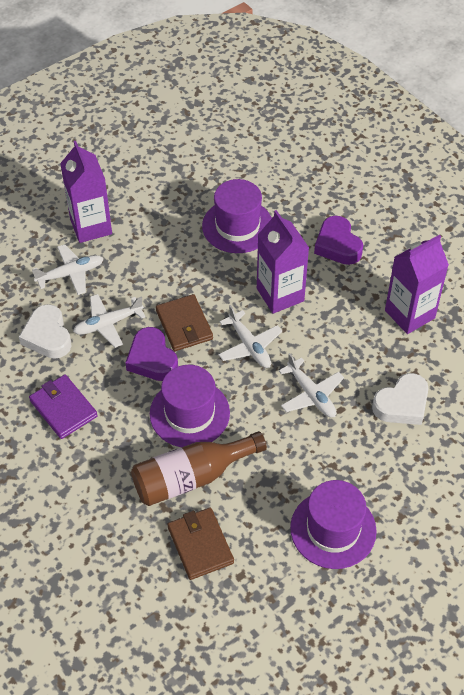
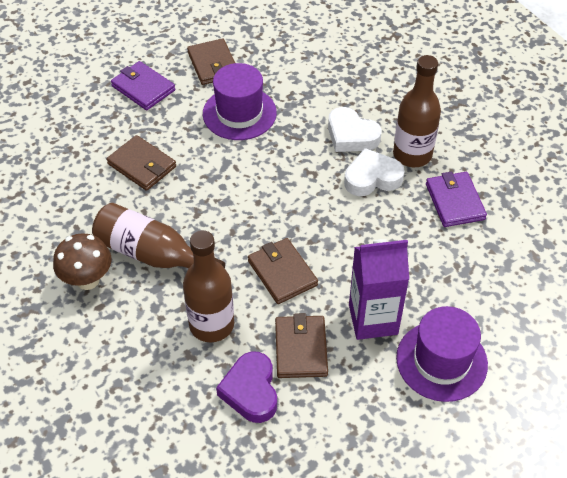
brown bottle: [131,431,267,506] = 1 -> [92,203,225,268] [183,230,234,342] [393,55,441,167] = 3
brown mushroom: none = 0 -> [53,233,111,290] = 1
brown wallet: [156,294,213,351] [167,508,234,580] = 2 -> [107,135,176,191] [187,38,235,85] [248,238,318,304] [275,313,328,378] = 4
purple carton: [60,141,112,243] [257,210,309,314] [385,235,449,334] = 3 -> [349,239,409,340] = 1
purple hat: [150,365,230,447] [202,179,272,253] [290,480,377,569] = 3 -> [203,63,277,140] [396,306,488,402] = 2
purple heart: [125,327,178,381] [314,216,363,265] = 2 -> [216,351,277,423] = 1
purple wallet: [29,374,98,439] = 1 -> [111,61,175,110] [426,171,487,227] = 2
white plane: [32,244,104,295] [73,294,146,348] [218,305,282,368] [279,353,344,418] = 4 -> none = 0

